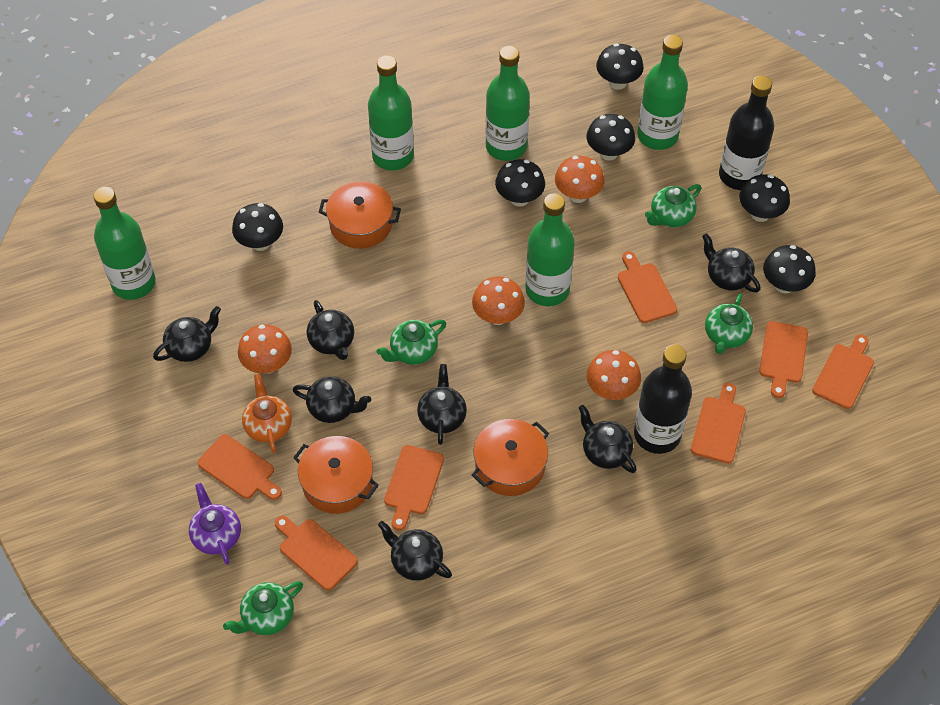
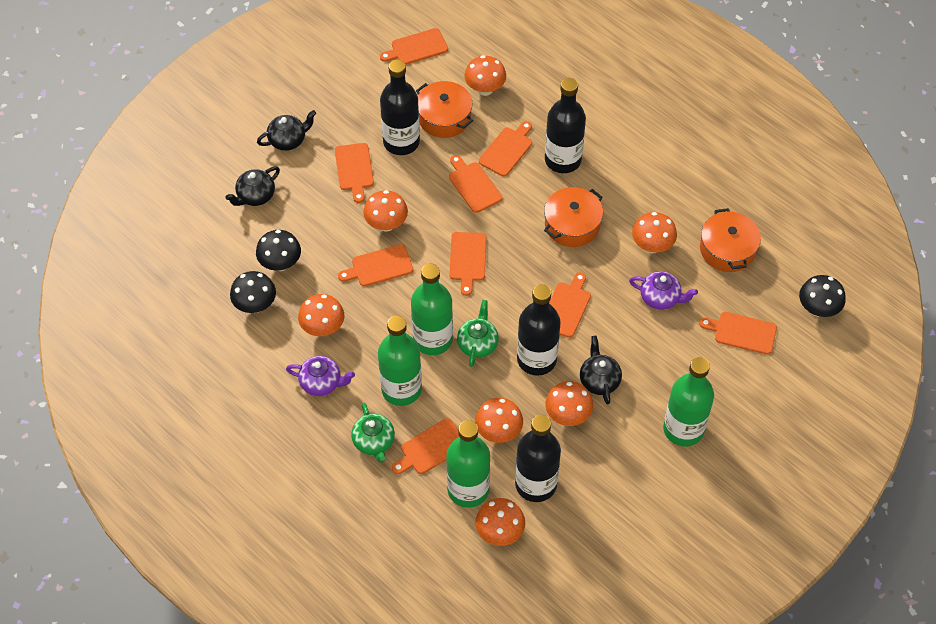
black bottle: [634,345,692,454] [719,76,774,190] = 2 -> [380,59,420,155] [515,415,561,502] [517,284,561,376] [545,78,586,173] = 4
black mushroom: [232,203,283,251] [495,159,545,207] [587,114,635,161] [596,43,644,90] [739,174,790,222] [763,245,816,294] = 6 -> [230,271,276,313] [256,230,301,271] [799,275,846,317] = 3
black teapot: [153,306,221,362] [293,376,371,423] [307,300,354,360] [378,521,452,581] [417,364,467,445] [579,405,637,473] [702,233,761,292] = 7 -> [225,167,280,206] [257,110,316,151] [580,336,622,405] = 3
green bottle: [93,187,156,300] [368,56,414,171] [485,46,530,161] [525,193,575,306] [637,35,688,150] = 5 -> [378,315,422,406] [411,264,453,355] [446,420,490,508] [663,357,714,447] = 4
green teapot: [223,581,303,635] [376,320,446,365] [645,184,701,228] [705,293,753,354] = 4 -> [351,403,395,463] [457,300,499,367] = 2
orange cutting board: [197,434,282,500] [275,516,358,591] [384,445,444,531] [618,251,677,323] [691,383,746,464] [759,321,808,398] [812,334,874,409] = 7 -> [335,143,374,203] [338,244,413,286] [380,28,448,65] [392,418,459,474] [449,155,502,213] [449,232,486,296] [479,121,532,177] [549,272,591,338] [699,312,777,355] = 9
orange mushroom: [238,324,292,374] [472,277,525,325] [555,156,605,203] [587,350,641,400] = 4 -> [298,294,344,336] [363,190,408,232] [464,55,506,96] [475,398,523,443] [475,498,525,546] [545,381,593,426] [632,212,677,253] = 7
orange teapot: [242,374,292,453] = 1 -> none = 0
purple teapot: [189,483,241,565] = 1 -> [286,356,355,396] [629,271,698,310] = 2

